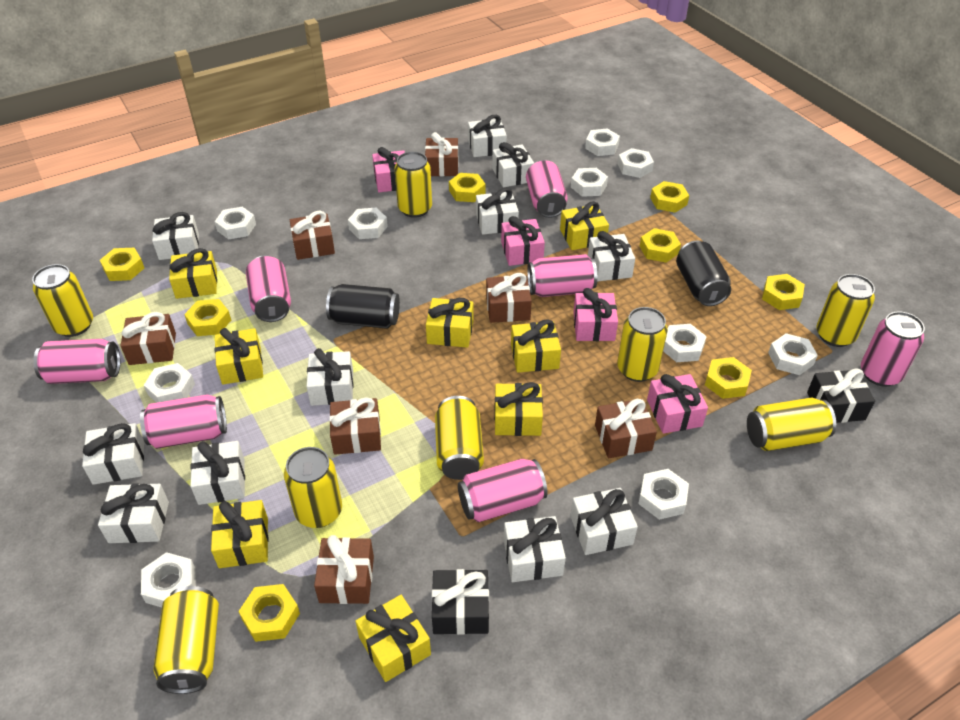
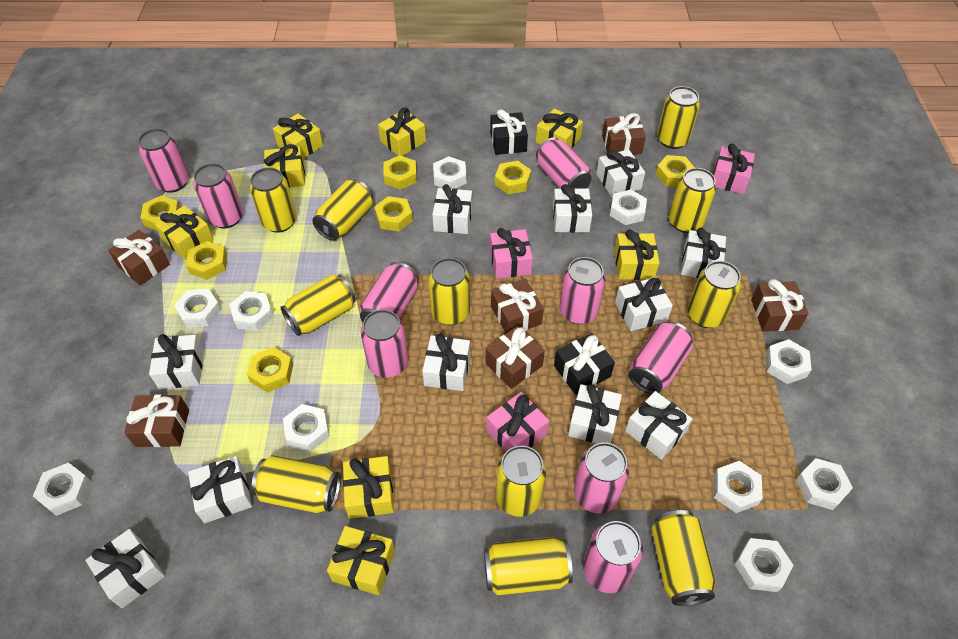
black can: [326,284,400,329] [676,240,731,306] = 2 -> none = 0
brown gift: [120,312,176,365] [290,211,335,260] [314,535,374,604] [329,397,381,455] [425,132,459,176] [486,273,532,323] [595,399,657,458] = 7 -> [108,230,170,286] [124,395,189,447] [486,326,545,389] [491,279,544,333] [602,113,646,155] [751,279,809,332] = 6
pink can: [33,339,120,384] [140,394,227,449] [246,255,291,322] [458,459,548,522] [526,160,568,218] [527,254,597,297] [861,311,925,387] = 7 -> [138,129,189,193] [193,163,243,229] [359,262,419,322] [361,309,408,378] [536,138,592,189] [560,257,606,324] [574,442,629,514] [583,521,643,593] [629,321,693,394] = 9
pink gift: [372,147,405,192] [501,216,545,266] [573,288,618,341] [647,374,708,434] = 4 -> [486,392,549,452] [490,228,533,279] [713,144,755,194] = 3
yellow can: [32,264,93,337] [153,586,219,694] [284,447,342,528] [394,152,432,218] [435,396,484,480] [617,307,668,382] [747,398,836,451] [816,274,875,347] = 8 -> [249,167,297,233] [251,455,341,513] [281,274,356,336] [312,180,373,241] [428,258,470,325] [484,537,573,596] [496,446,546,517] [652,510,716,606] [657,86,700,149] [669,168,716,233] [688,261,741,328] = 11
yellow nut: [100,248,144,281] [184,299,231,336] [238,584,300,642] [449,173,486,202] [640,228,681,263] [650,181,689,213] [705,357,752,399] [762,274,805,310] = 8 -> [140,195,180,231] [186,241,227,280] [247,347,293,393] [374,196,413,231] [383,155,417,190] [495,161,531,194] [656,155,695,187] = 7

